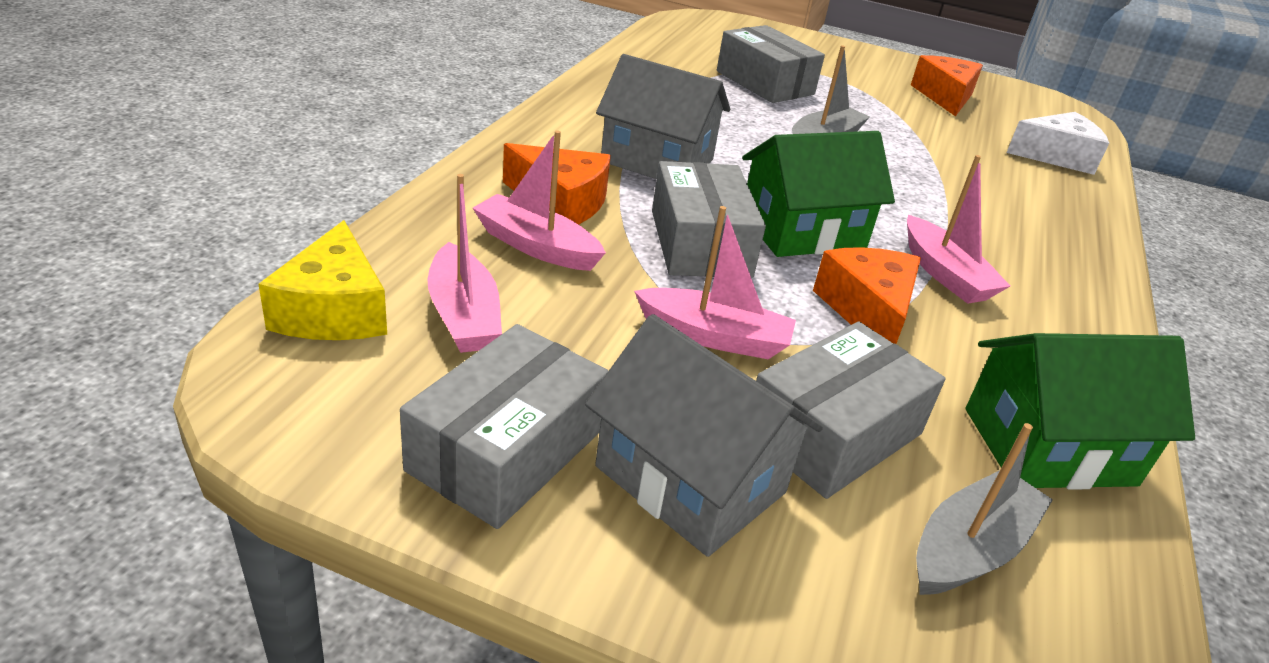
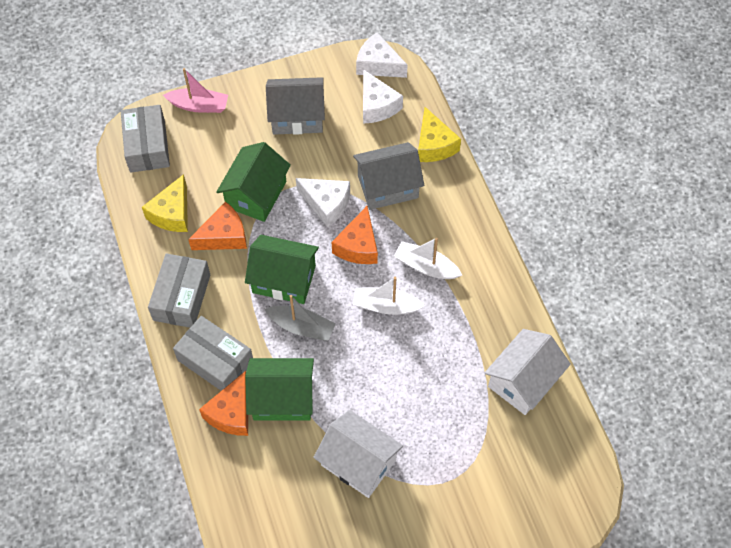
green house: [742,131,895,257] [965,333,1195,490] = 2 -> [216,142,291,222] [245,235,319,304] [245,358,314,421] = 3
grey boat: [792,45,870,134] [916,423,1053,595] = 2 -> [265,295,335,341] = 1
grey box: [400,324,609,529] [652,161,766,278] [717,25,825,103] [756,321,945,499] = 4 -> [121,105,170,173] [148,253,210,328] [173,316,253,391] = 3
pink boat: [428,174,502,353] [473,130,606,271] [634,206,796,359] [907,155,1010,304] = 4 -> [163,68,228,113] = 1
white boat: none = 0 -> [352,277,425,315] [394,238,462,279] = 2
white cheese: [1006,112,1109,175] = 1 -> [296,178,350,227] [356,32,408,78] [363,69,403,124] = 3
white house: none = 0 -> [313,410,403,498] [485,329,571,415] = 2
yellow cheese: [259,220,387,340] = 1 -> [142,174,188,232] [418,107,461,162] = 2

